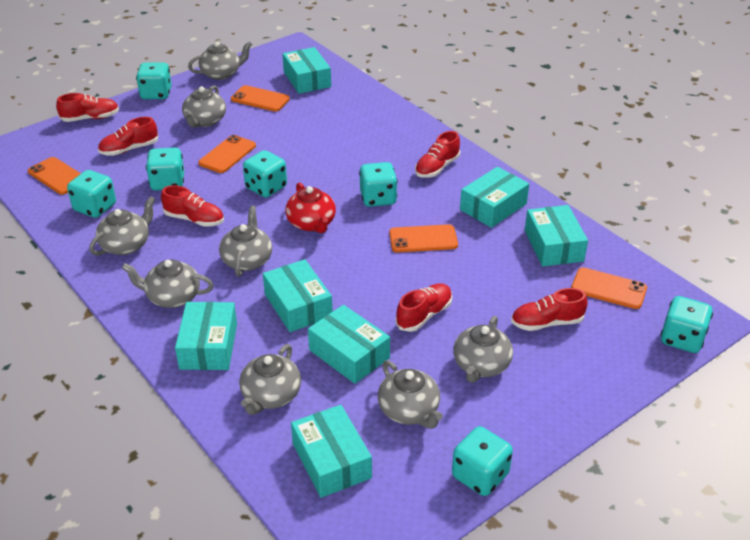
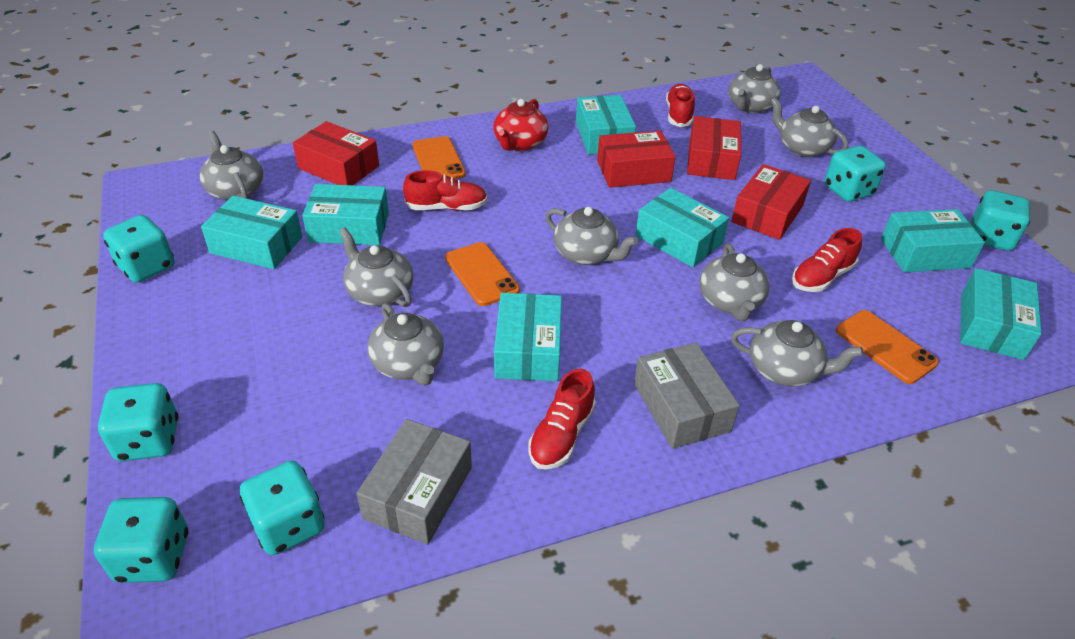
grey box: none = 0 -> [356,419,472,544] [634,342,740,449] = 2
orange phone: [28,157,81,195] [198,135,256,173] [231,85,290,112] [389,224,458,252] [571,267,647,309] = 5 -> [412,136,466,179] [445,242,520,306] [836,310,939,384] = 3
red box: none = 0 -> [293,121,379,185] [597,131,676,188] [687,116,741,180] [731,164,811,240] = 4
red shoe: [56,93,119,122] [98,117,158,156] [161,185,224,227] [395,283,452,332] [415,131,460,178] [511,288,588,331] = 6 -> [403,170,487,211] [529,369,596,470] [666,84,695,127] [792,228,862,292] = 4
turquoise dice: [67,170,116,218] [136,62,172,99] [146,148,184,191] [243,150,287,198] [359,162,398,207] [452,426,513,496] [661,296,713,353] = 7 -> [94,497,189,583] [98,383,179,461] [103,215,174,283] [240,461,325,555] [824,146,886,202] [971,190,1030,251] = 6

